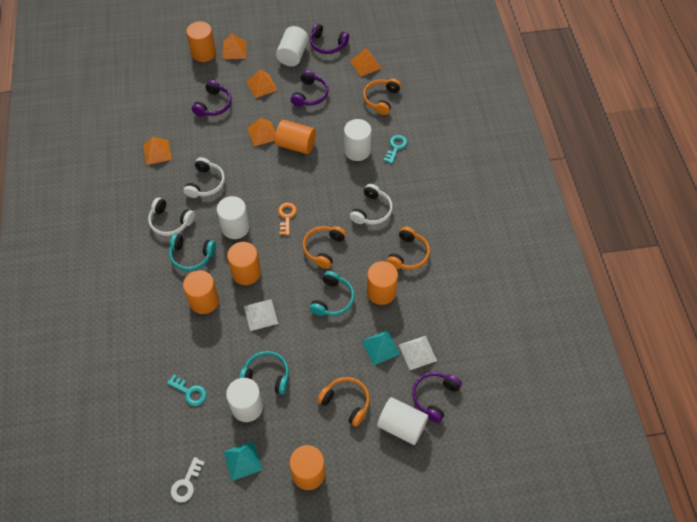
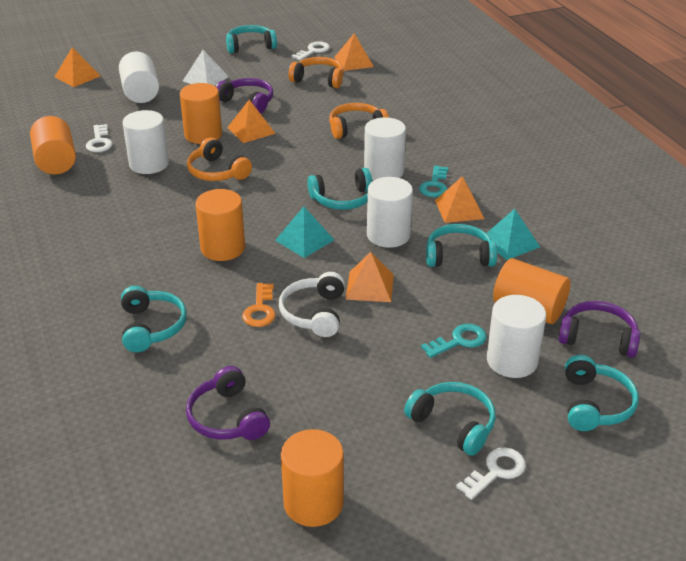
orange cylinder: [183,270,219,314] [186,21,216,62] [227,242,261,285] [275,120,316,154] [290,445,325,490] [367,261,398,305] = 6 -> [30,116,76,174] [180,83,222,144] [196,189,245,261] [281,429,344,527] [493,258,570,324] = 5
orange headphones: [303,226,346,269] [317,377,370,427] [363,78,401,115] [386,227,430,269] = 4 -> [187,138,252,181] [289,57,344,88] [329,103,389,139] = 3
purple headphones: [192,80,232,117] [291,70,329,107] [310,23,349,54] [412,372,462,423] = 4 -> [186,366,270,440] [216,78,273,113] [559,301,641,358] = 3
turquoise headphones: [169,233,216,271] [239,351,289,394] [310,271,355,316] = 3 -> [121,286,187,352] [226,25,277,53] [307,168,372,210] [404,382,496,456] [426,224,497,267] [565,355,639,431] = 6
white headphones: [148,198,195,236] [184,157,225,198] [350,184,393,224] = 3 -> [279,272,345,337] = 1
white key: [171,457,205,502] = 1 -> [86,124,113,152] [292,42,330,61] [456,447,526,500] = 3
white pyramid: [244,299,278,331] [399,336,437,370] = 2 -> [183,50,229,86] = 1

